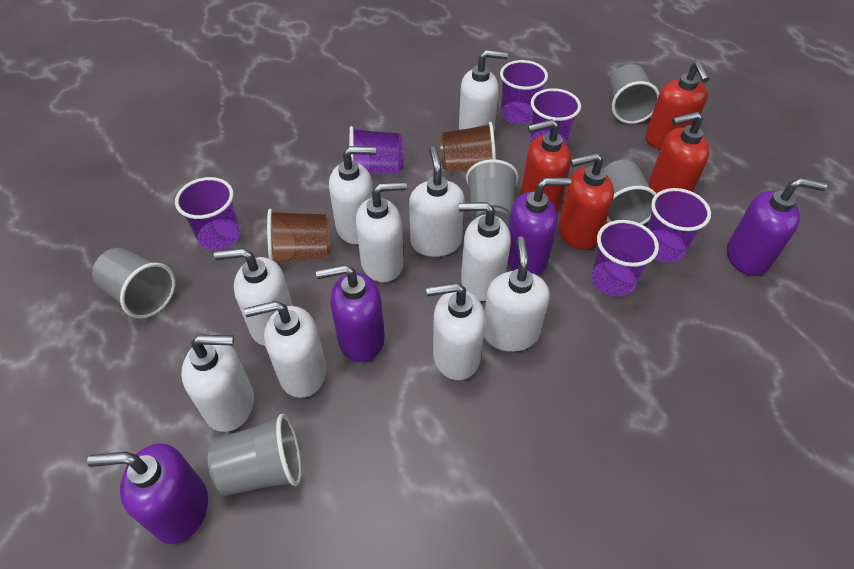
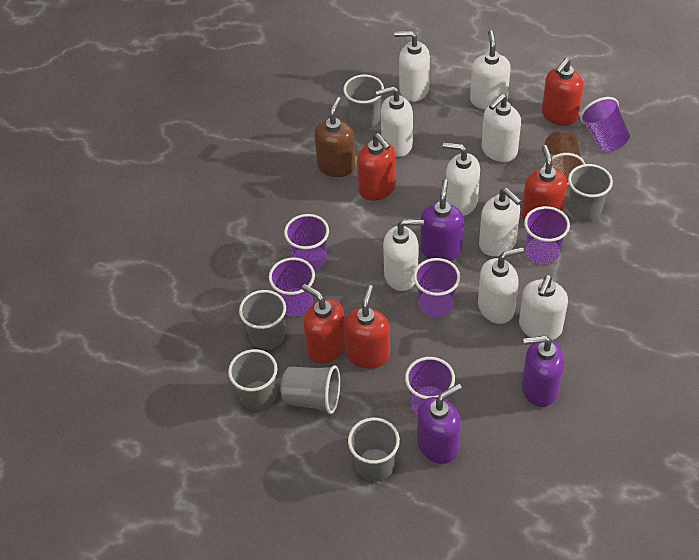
brown cup: [267,209,331,263] [440,122,496,172] = 2 -> [544,131,585,185] = 1
brown soap dispenser: none = 0 -> [314,97,356,177] = 1
grey cup: [92,248,176,319] [208,414,301,496] [466,159,519,227] [604,160,657,225] [610,64,659,124] = 5 -> [228,349,278,411] [239,290,286,350] [281,365,340,414] [343,75,384,128] [348,418,400,481] [568,164,613,221] = 6
purple soap dispenser: [87,443,208,544] [316,264,385,362] [508,178,571,275] [727,178,827,276] = 4 -> [417,384,462,464] [420,179,464,261] [522,336,564,407] = 3
red soap dispenser: [521,119,571,211] [558,153,614,250] [645,61,709,149] [648,112,710,193] = 4 -> [302,284,345,364] [344,285,390,369] [357,133,396,201] [521,145,567,220] [542,58,584,126] = 5
white soap dispenser: [181,335,254,432] [214,248,293,346] [244,301,326,398] [329,146,376,244] [355,182,407,282] [409,147,465,257] [426,283,485,380] [459,50,508,131] [459,202,511,301] [484,237,550,352] = 10 -> [376,86,413,157] [383,219,424,291] [395,31,430,102] [443,142,480,216] [470,30,511,109] [478,247,524,324] [479,188,521,256] [482,94,521,162] [519,275,568,340] = 9

